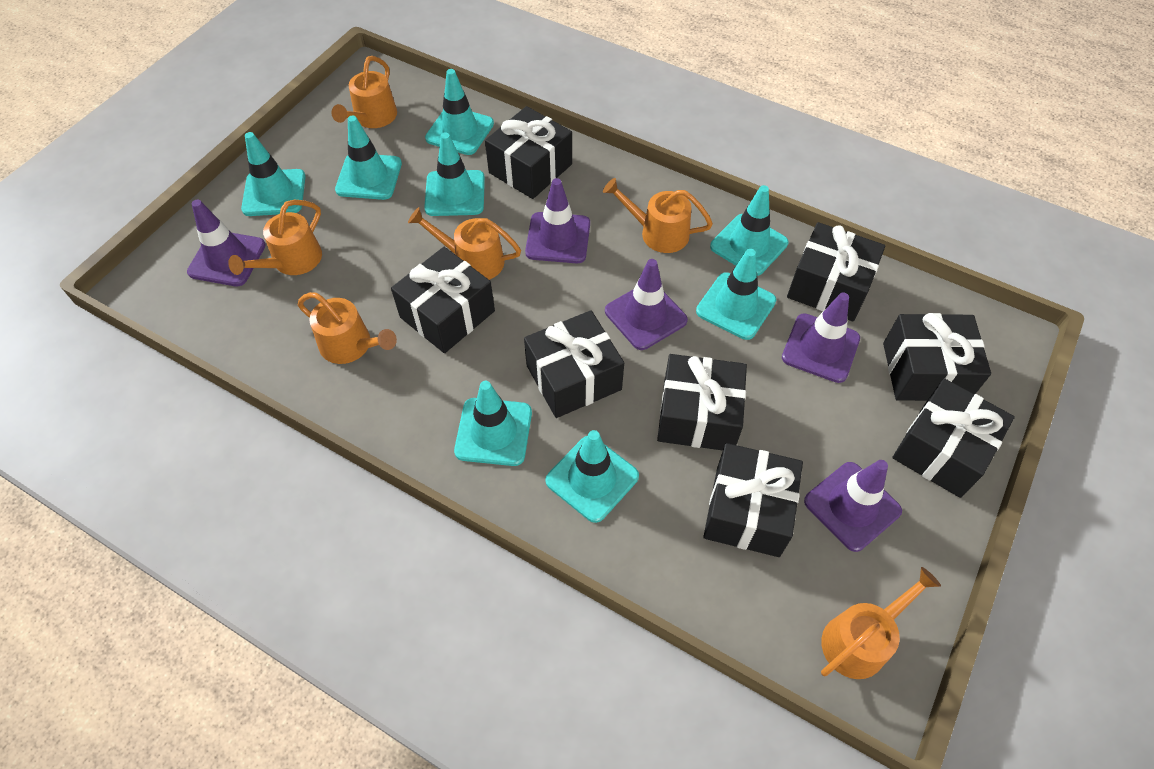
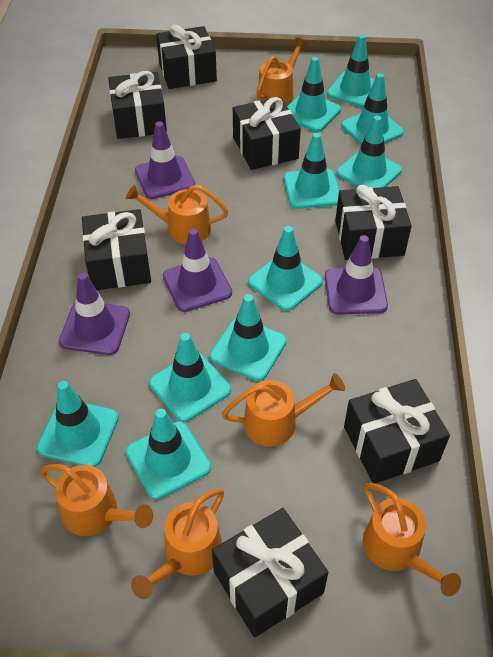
black gift: [391,247,495,353] [485,106,572,199] [524,310,624,418] [657,354,747,451] [703,443,803,557] [787,222,886,322] [883,313,991,401] [892,378,1015,498] = 8 -> [82,209,151,290] [108,71,167,139] [156,24,217,89] [212,508,328,638] [233,97,301,170] [335,185,412,260] [344,379,450,484] = 7
purple traffic cone: [187,200,266,287] [525,178,590,263] [605,259,688,350] [782,293,860,383] [804,460,902,552] = 5 -> [59,273,130,355] [135,121,195,199] [163,229,232,312] [325,235,388,315] = 4
turquoise traffic cone: [241,132,306,216] [335,115,402,200] [424,133,485,216] [425,69,494,155] [454,381,532,466] [545,430,639,523] [696,249,776,340] [710,185,789,276] = 8 -> [37,381,119,467] [126,409,211,500] [149,333,231,422] [210,294,287,381] [248,226,323,311] [284,133,339,209] [287,57,341,132] [327,35,375,108] [336,115,402,188] [341,73,404,145] = 10

